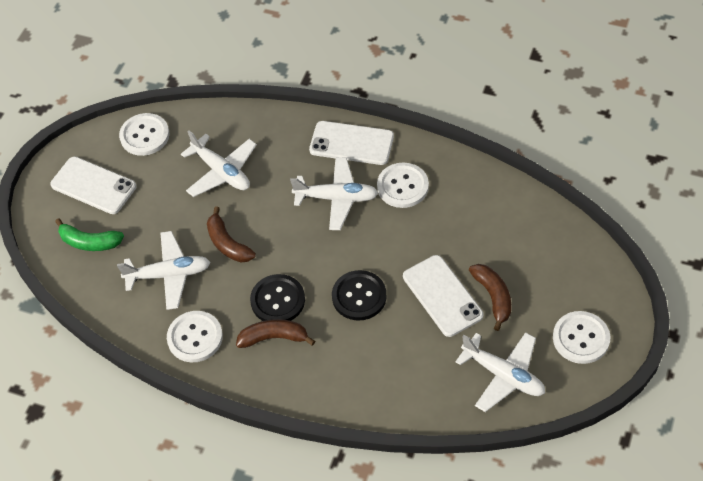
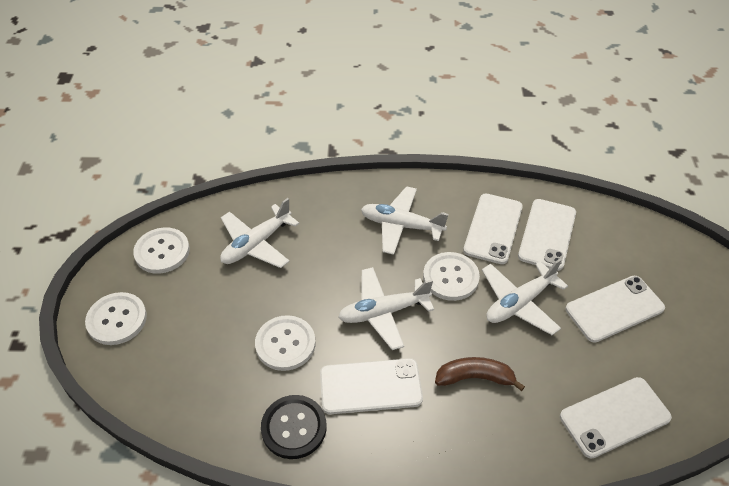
black button: [250,274,305,321] [332,270,386,320] = 2 -> [261,395,327,459] = 1
brown banana: [207,206,256,262] [236,319,315,348] [469,264,511,331] = 3 -> [435,357,525,391] = 1
green banana: [55,218,124,251] = 1 -> none = 0
white phone: [50,157,136,214] [309,121,394,165] [403,255,484,337] = 3 -> [320,358,423,414] [463,194,523,264] [518,199,576,271] [560,377,672,459] [565,276,665,342] = 5

